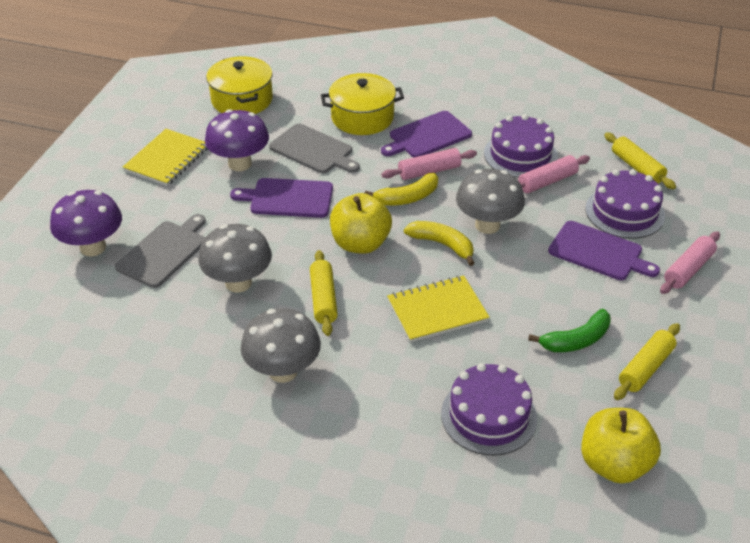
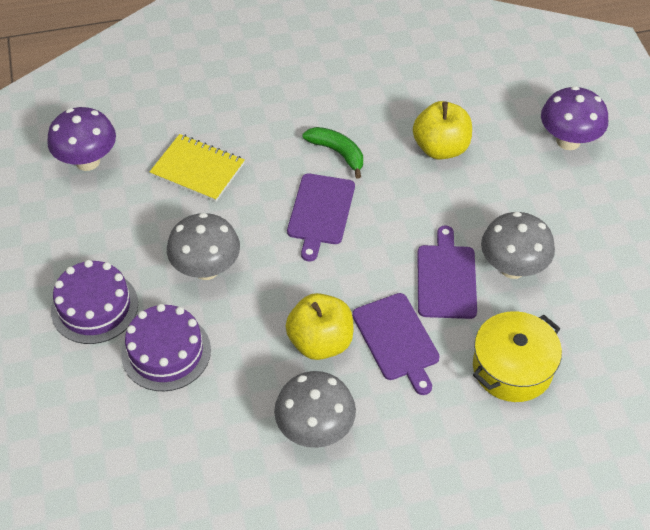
grey cutting board: [115,214,206,288] [269,123,360,173] = 2 -> none = 0
pink rolling pin: [382,148,477,180] [518,155,590,193] [660,231,720,294] = 3 -> none = 0
purple cake: [441,363,537,455] [484,114,558,178] [585,169,665,239] = 3 -> [51,260,138,344] [121,304,211,391] = 2
yellow banana: [364,173,438,206] [404,221,474,266] = 2 -> none = 0
yellow notebook: [123,129,208,186] [387,276,490,342] = 2 -> [150,134,245,202] = 1
yellow pot: [206,56,273,114] [321,73,404,135] = 2 -> [473,311,562,402] = 1
yellow rolling pin: [310,250,338,336] [604,132,676,189] [614,323,680,400] = 3 -> none = 0

